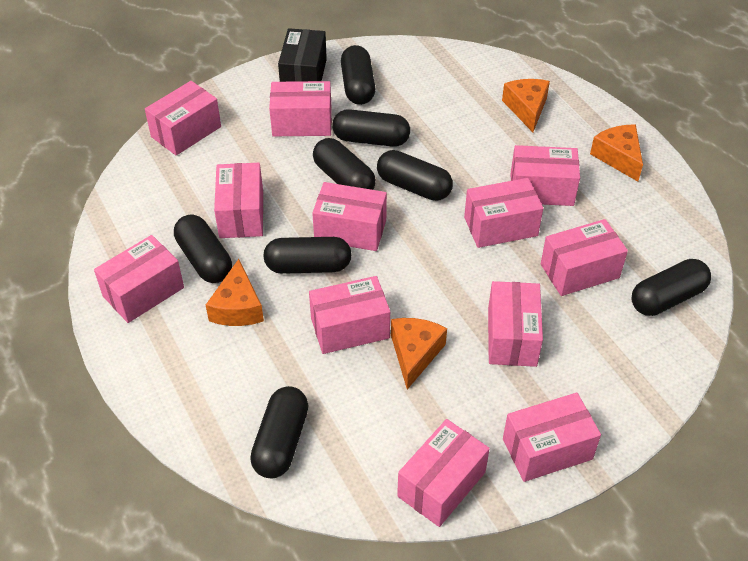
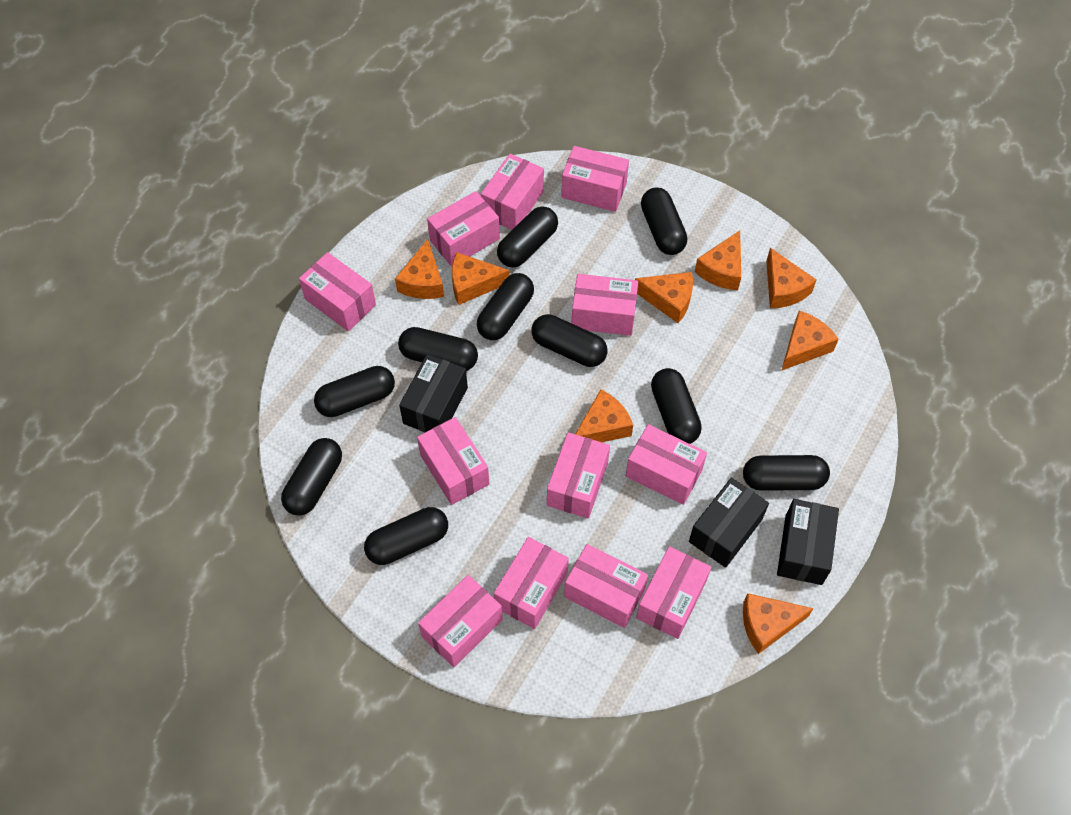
black box: [278,28,327,82] = 1 -> [399,354,468,432] [689,478,769,568] [777,499,839,585] = 3
black capsule: [174,215,232,283] [250,386,308,478] [263,237,352,274] [313,138,376,190] [332,109,410,147] [341,45,375,105] [377,150,453,201] [631,259,711,316] = 8 -> [281,438,342,516] [314,366,395,417] [364,507,448,565] [398,327,478,371] [477,273,534,340] [497,206,558,267] [531,314,607,367] [641,187,687,255] [651,368,702,444] [743,455,830,491] = 10
orange cheese: [206,259,264,326] [391,318,447,390] [502,79,550,132] [590,125,643,181] = 4 -> [395,239,444,299] [452,252,510,305] [576,389,633,442] [635,272,693,323] [695,231,741,290] [743,593,814,654] [766,248,816,308] [781,311,839,371] = 8

